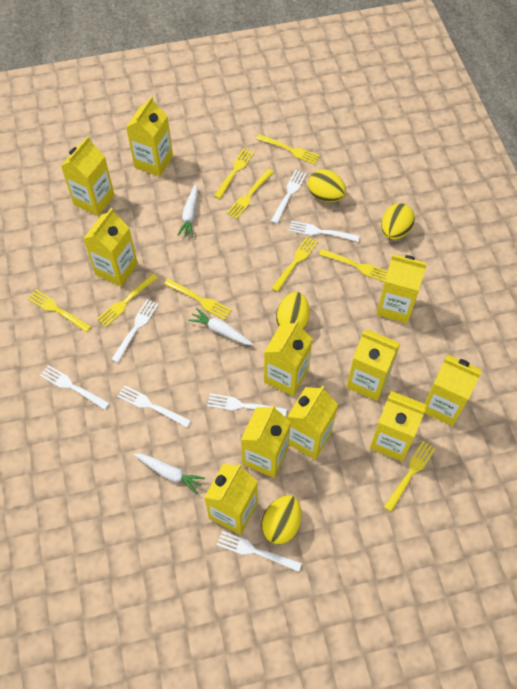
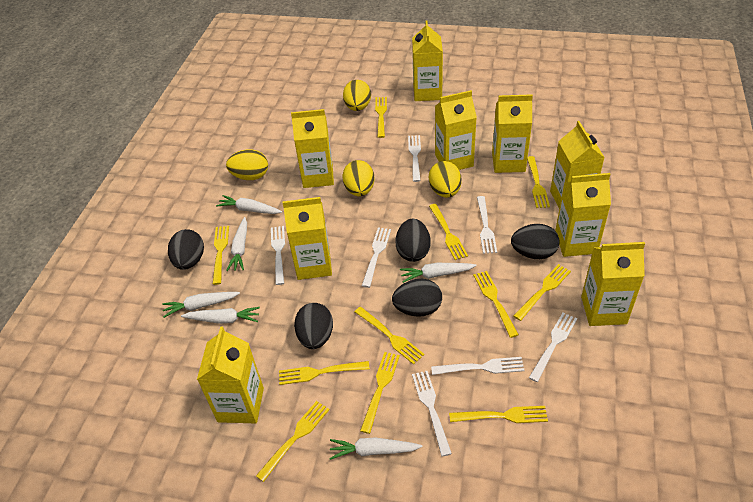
black egg: none = 0 -> [168,229,204,270] [294,303,333,349] [392,279,442,317] [396,219,431,262] [511,224,560,259] = 5
white carrot: [134,453,205,494] [177,184,198,237] [188,308,253,345] = 3 -> [162,292,240,318] [181,307,260,324] [216,195,282,214] [226,217,247,271] [329,438,422,460] [400,263,477,283] = 6
yellow carton: [61,136,115,216] [83,208,138,287] [126,96,173,177] [204,464,258,535] [241,405,291,478] [264,320,312,396] [287,385,338,460] [347,329,400,401] [370,391,426,462] [376,254,427,324] [424,354,482,426] = 11 -> [197,327,264,423] [282,197,332,280] [291,109,334,188] [412,20,443,101] [435,90,477,170] [492,94,533,173] [550,121,605,209] [555,173,611,257] [581,242,645,326] = 9
yellow fork: [27,289,91,332] [97,274,158,327] [164,278,231,320] [214,148,254,199] [226,169,273,219] [256,134,320,165] [272,236,318,292] [319,249,388,282] [384,441,436,512] = 9 -> [213,226,229,285] [256,401,330,482] [279,361,370,385] [355,307,425,365] [360,352,400,434] [375,97,387,138] [429,204,468,260] [449,406,548,423] [473,271,519,338] [514,264,571,321] [527,156,550,208] = 11

